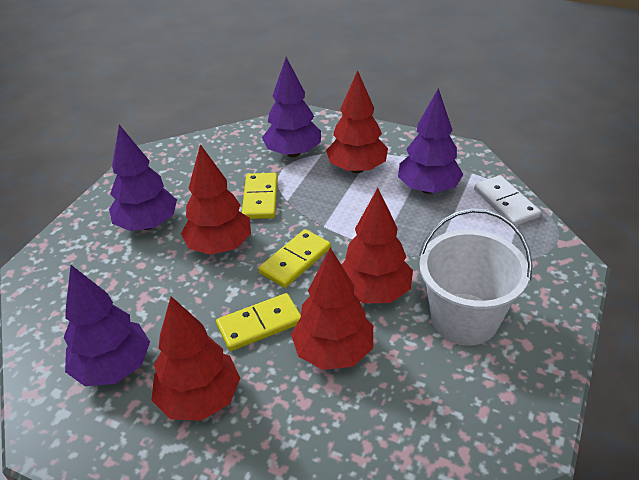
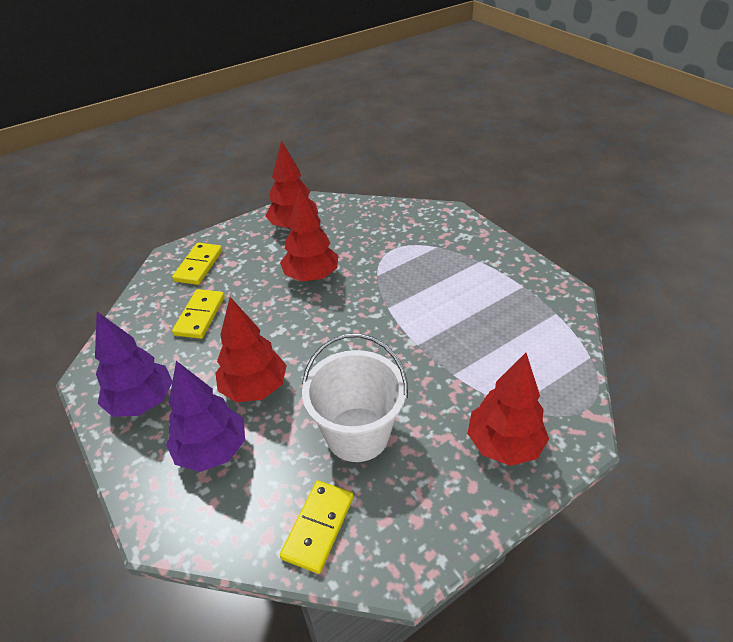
purple tree: [63,265,150,386] [109,125,177,231] [262,57,321,157] [398,88,464,194] = 4 -> [95,312,172,417] [166,361,245,472] = 2
red tree: [151,296,240,421] [181,144,251,255] [291,248,373,370] [326,70,388,173] [342,188,413,303] = 5 -> [215,297,287,402] [265,140,318,230] [280,188,338,281] [467,353,549,466] = 4
white domino: [474,175,541,226] = 1 -> none = 0

